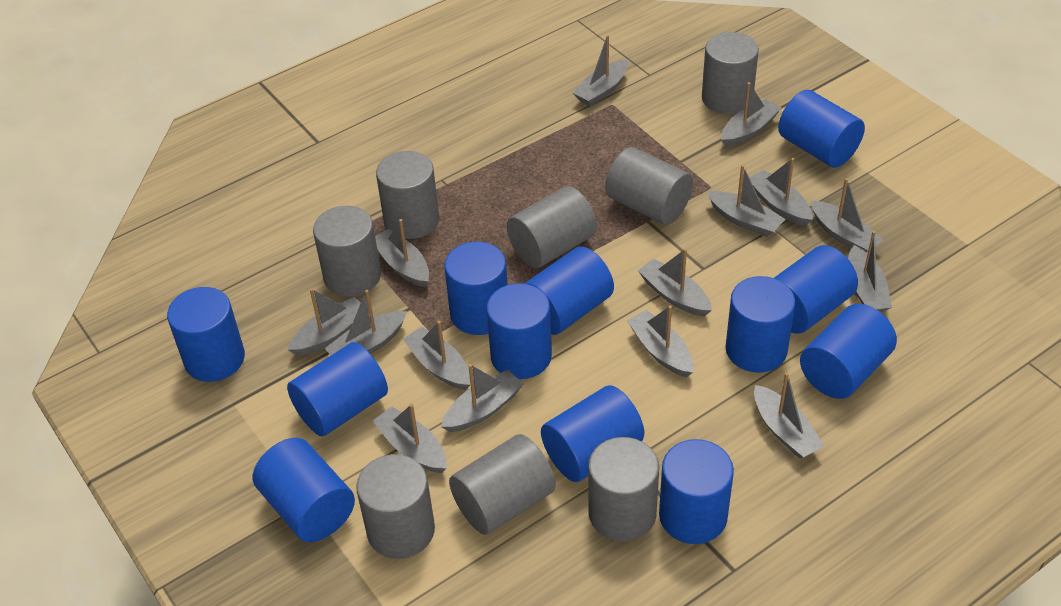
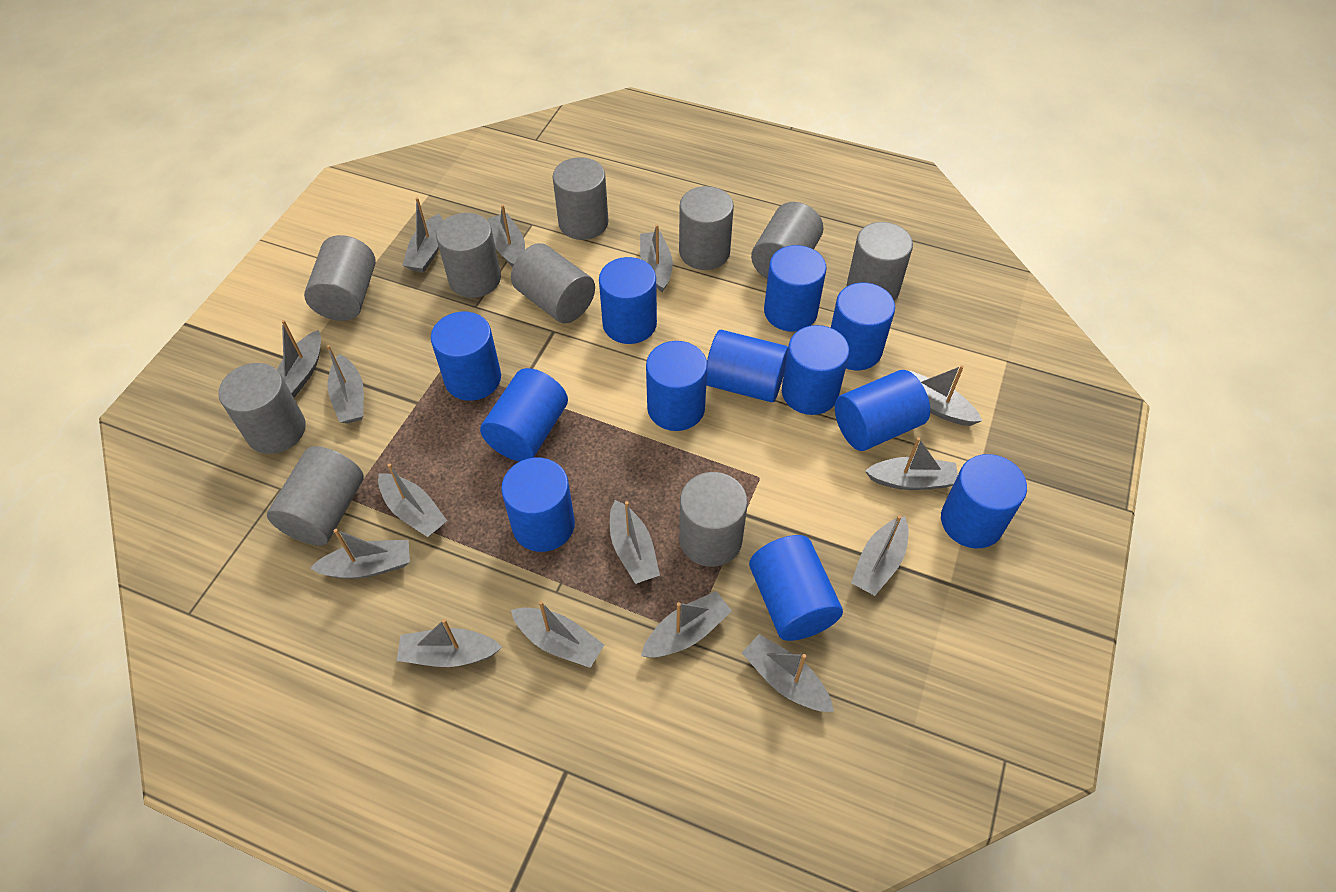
grey cylinder: [313,206,381,297] [356,454,435,559] [376,151,439,239] [449,434,556,535] [507,186,597,268] [588,437,659,542] [605,147,693,225] [702,32,759,114] = 8 -> [219,363,306,454] [267,446,364,546] [304,235,376,321] [436,213,501,298] [511,243,595,323] [553,157,608,240] [679,186,734,270] [679,472,748,567] [751,202,823,279] [847,222,913,301] = 10

